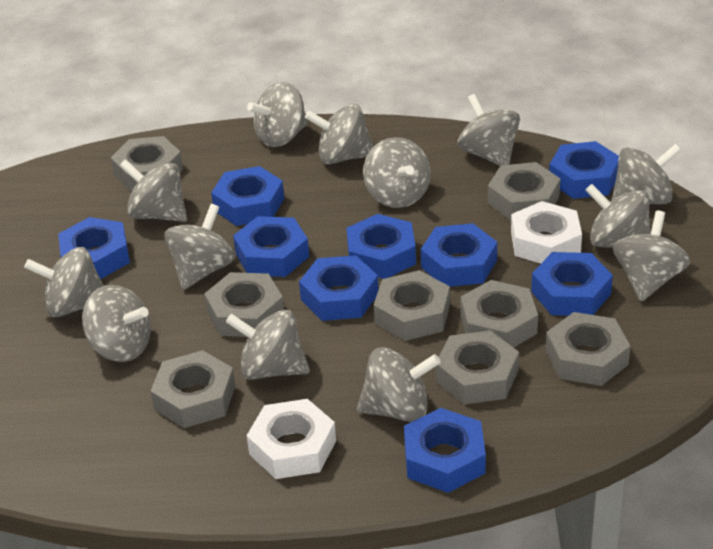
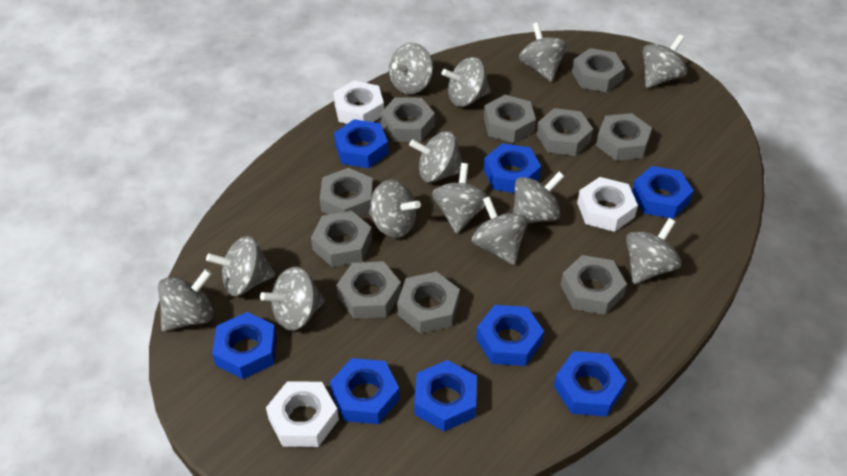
blue nut: [58,217,130,279] [211,166,284,226] [233,216,309,277] [299,255,379,321] [346,214,416,279] [404,408,486,493] [421,223,497,287] [531,252,613,316] [549,141,619,199] = 9 -> [212,312,277,379] [330,358,400,424] [334,119,388,168] [414,360,477,432] [476,305,544,366] [484,143,541,193] [554,351,626,417] [632,166,694,219] = 8
grey nut: [111,136,183,191] [151,350,235,428] [204,272,284,337] [374,270,450,341] [435,330,519,405] [460,280,538,348] [488,162,560,221] [546,312,630,386] = 8 -> [311,211,372,267] [320,168,373,217] [336,261,401,319] [380,98,435,142] [397,272,460,334] [484,95,536,143] [536,108,593,156] [561,255,627,315] [572,48,625,92] [596,113,652,161] = 10
white nut: [247,399,336,479] [511,201,582,264] = 2 -> [266,381,339,447] [333,81,384,124] [577,177,638,232] = 3

